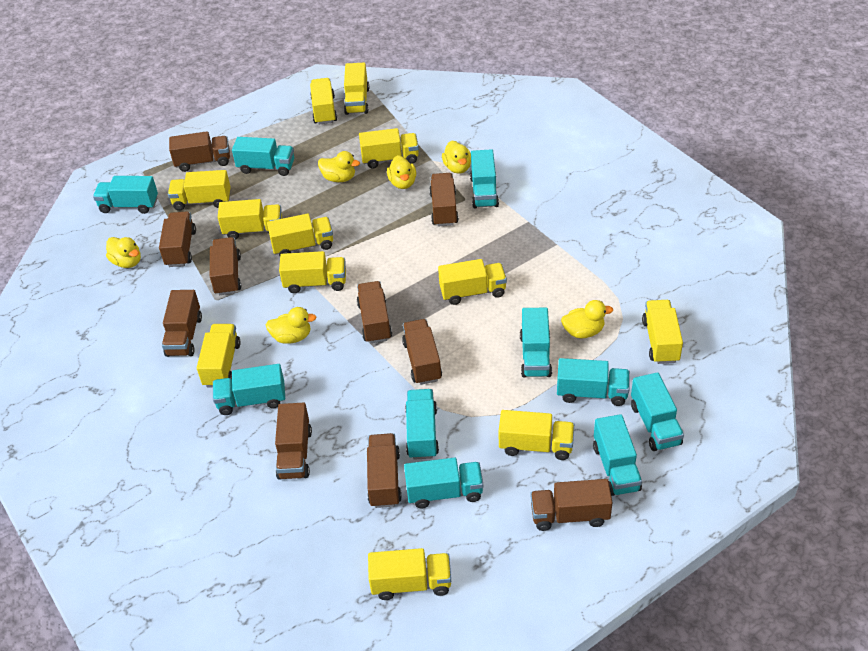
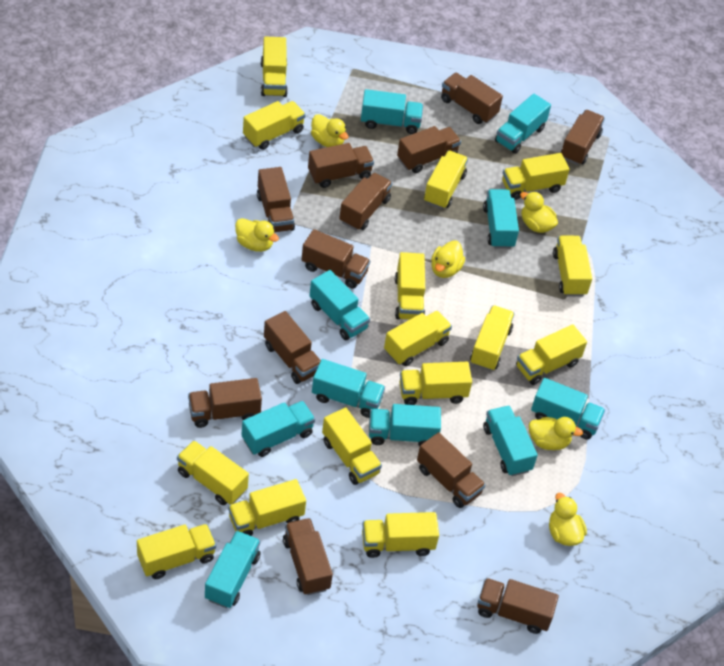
brown truck: [159,212,196,267] [162,290,202,357] [169,131,230,172] [210,237,241,295] [275,403,312,480] [357,281,392,344] [367,433,402,508] [402,319,442,385] [429,173,459,227] [530,479,613,531] = 10 -> [188,378,262,428] [257,167,295,232] [264,311,321,384] [283,518,333,595] [301,229,370,289] [308,143,374,188] [339,173,392,230] [397,126,461,173] [417,432,486,508] [441,73,503,124] [477,578,559,634] [561,110,605,165] = 12
yellow truck: [168,170,231,211] [197,324,241,387] [218,199,282,240] [267,213,333,256] [279,251,346,293] [310,78,337,125] [344,63,369,115] [359,128,419,168] [368,548,451,600] [438,259,507,305] [499,410,574,460] [642,300,683,364] = 12 -> [137,524,216,579] [177,440,249,505] [228,479,306,536] [243,101,306,150] [261,37,288,97] [322,407,382,485] [362,512,439,558] [384,311,452,366] [395,252,425,320] [400,362,472,405] [424,151,468,209] [470,305,515,371] [502,153,570,200] [516,324,587,385] [553,236,592,297] = 15

